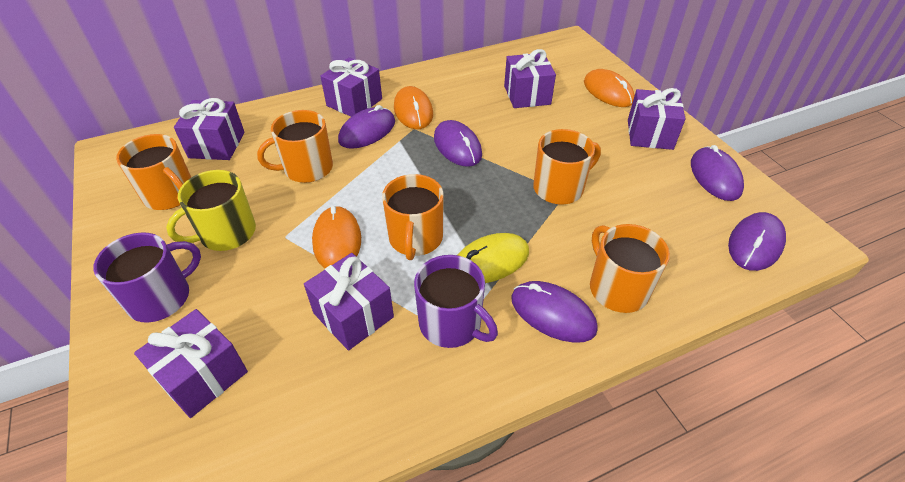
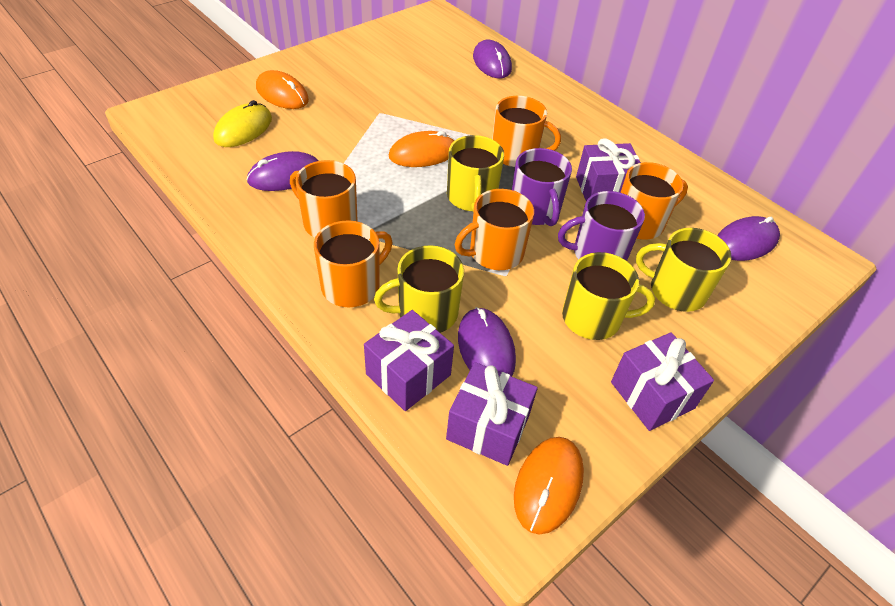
purple gift: [134,309,248,418] [174,98,245,160] [304,253,394,351] [320,57,382,117] [504,49,556,108] [628,88,686,150] = 6 -> [364,310,454,411] [446,362,538,466] [576,138,641,201] [611,332,714,431] = 4
purple mouse: [338,105,395,149] [434,120,482,167] [511,281,598,343] [691,145,744,201] [728,212,786,271] = 5 -> [246,151,319,191] [458,307,516,376] [473,40,512,78] [717,216,780,261] = 4
yellow mug: [166,170,256,251] = 1 -> [374,245,464,333] [447,135,504,212] [562,252,655,340] [636,228,731,312] = 4

